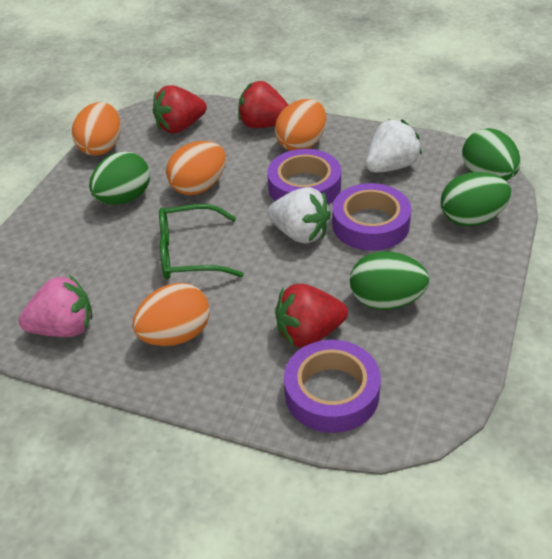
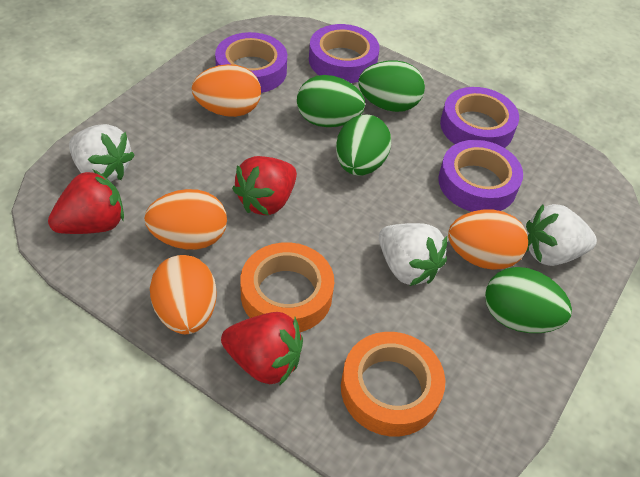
green glasses: [159,204,244,280] = 1 -> none = 0
orange tape: none = 0 -> [240,242,334,332] [341,332,445,436] = 2
pink strawberry: [19,275,93,337] = 1 -> none = 0
purple tape: [267,149,341,205] [284,340,381,433] [332,183,411,251] = 3 -> [215,32,287,93] [309,24,380,83] [438,140,523,212] [440,87,519,148] = 4
white strawberry: [267,187,331,244] [366,120,422,173] = 2 -> [69,124,135,182] [379,223,447,286] [526,204,597,266] = 3

